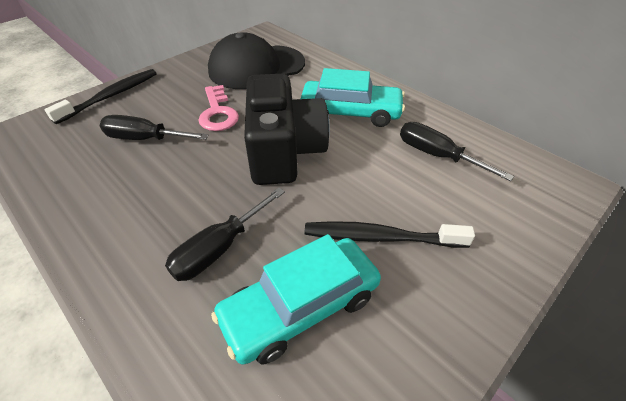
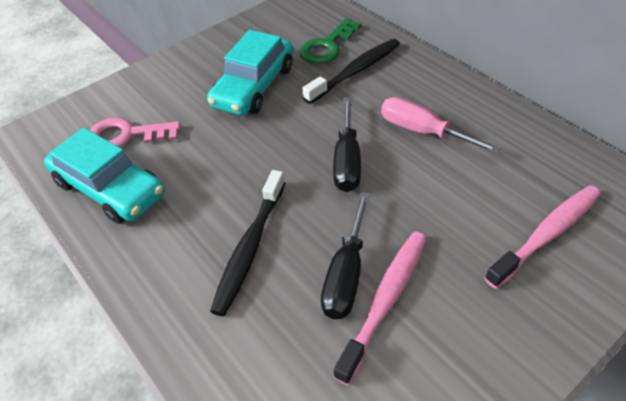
black camera: [244,74,330,185] = 1 -> none = 0
black cap: [208,33,305,89] = 1 -> none = 0
black screwdriver: [100,115,209,140] [165,188,285,281] [400,122,514,181] = 3 -> [321,192,370,319] [333,97,361,192] = 2
green key: none = 0 -> [299,18,361,64] = 1
pink screwdriver: none = 0 -> [381,97,501,154] = 1
pink toothbrush: none = 0 -> [333,231,427,385] [485,185,601,289] = 2

